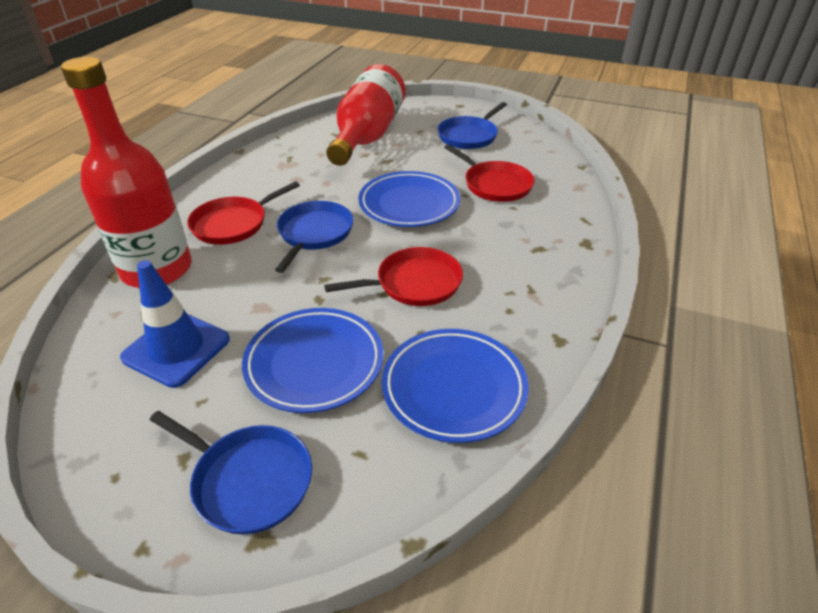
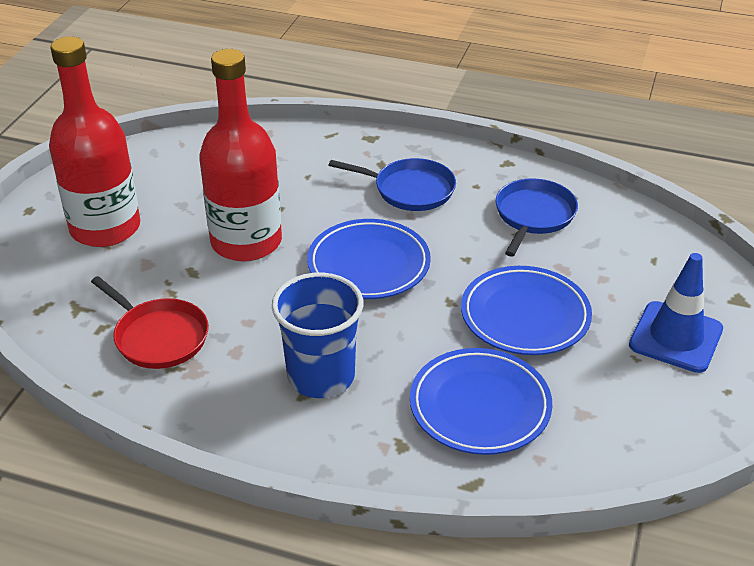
blue cup: none = 0 -> [272,272,364,398] = 1
blue pan: [150,411,312,535] [275,201,353,273] [437,102,507,149] = 3 -> [329,158,456,211] [496,178,578,257] = 2
red pan: [187,181,300,245] [324,247,463,306] [444,144,535,202] = 3 -> [91,276,209,369] = 1

